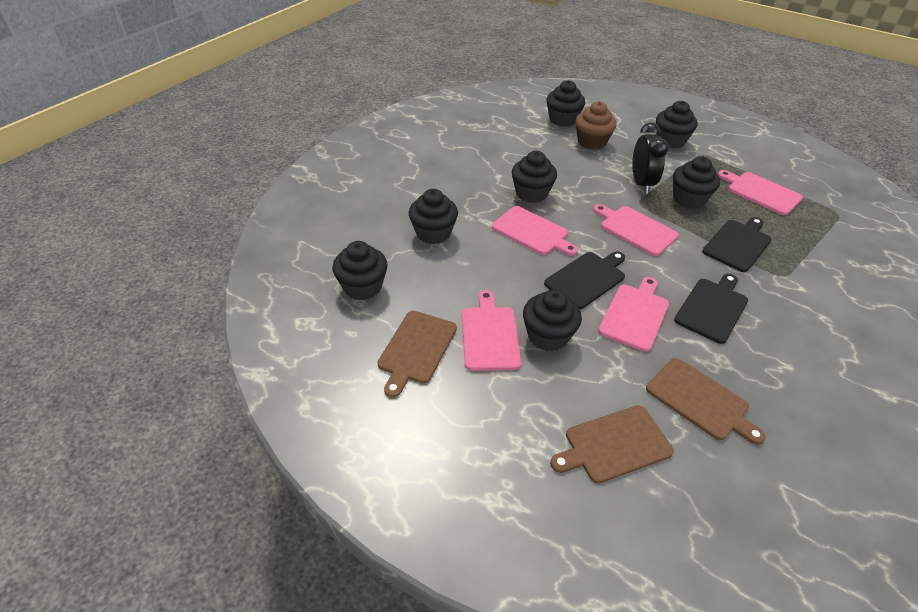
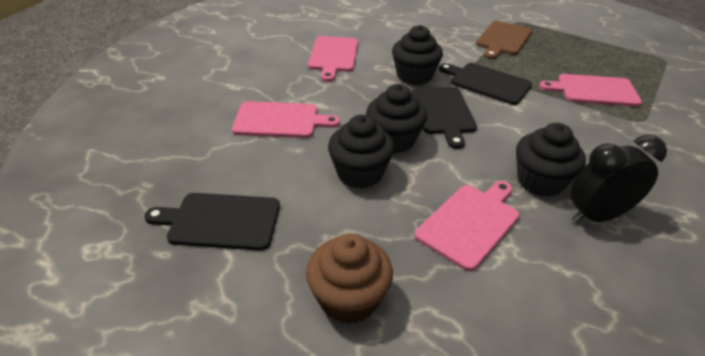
black cupcake: [332,241,388,300] [409,189,458,244] [512,151,557,203] [523,289,582,351] [546,80,585,127] [656,101,697,149] [673,156,720,209] = 7 -> [328,115,395,189] [366,84,427,153] [392,25,443,85] [516,123,586,197] = 4
brown cutting board: [377,311,457,398] [550,405,674,483] [646,358,766,445] = 3 -> [476,21,532,59] = 1
pink cutting board: [462,290,521,371] [492,206,578,256] [593,204,679,256] [598,277,669,352] [718,170,803,215] = 5 -> [232,101,340,138] [308,36,358,82] [415,181,519,271] [539,74,642,107] = 4

